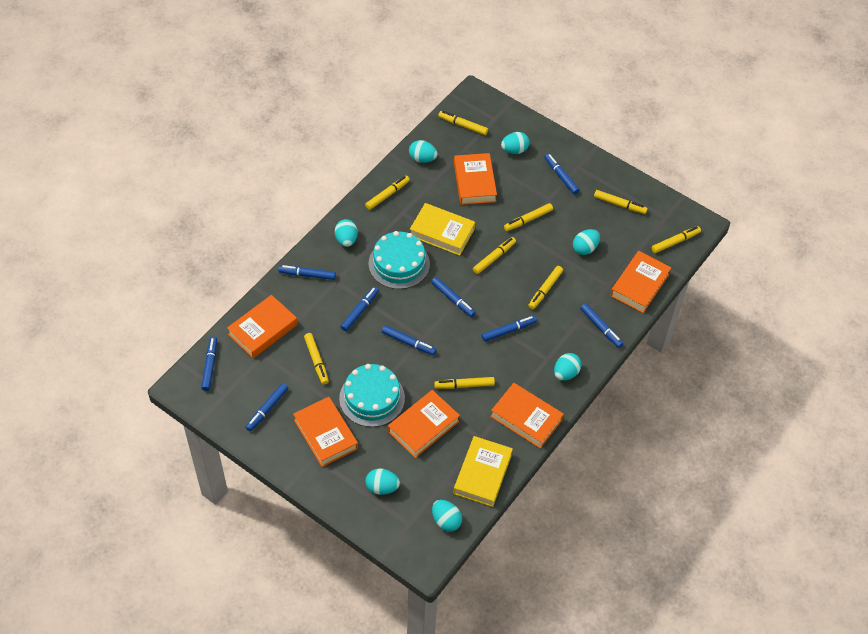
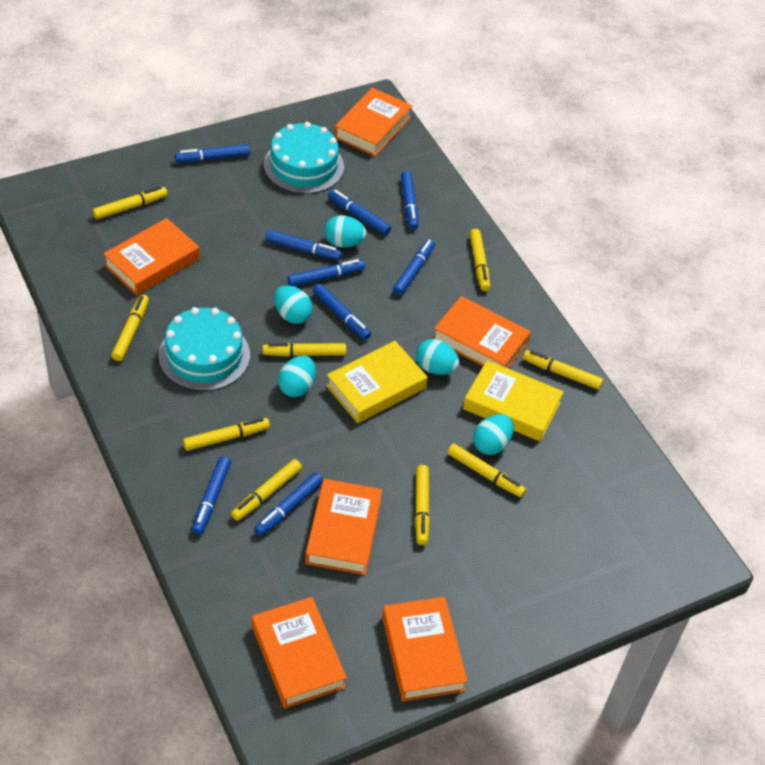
turquoise egg: [335,219,358,247] [365,469,400,495] [409,140,437,163] [432,500,462,531] [501,132,530,154] [554,353,582,381] [573,229,600,255] = 7 -> [274,285,313,324] [278,355,316,397] [324,215,366,248] [416,339,459,375] [473,414,514,455] = 5

